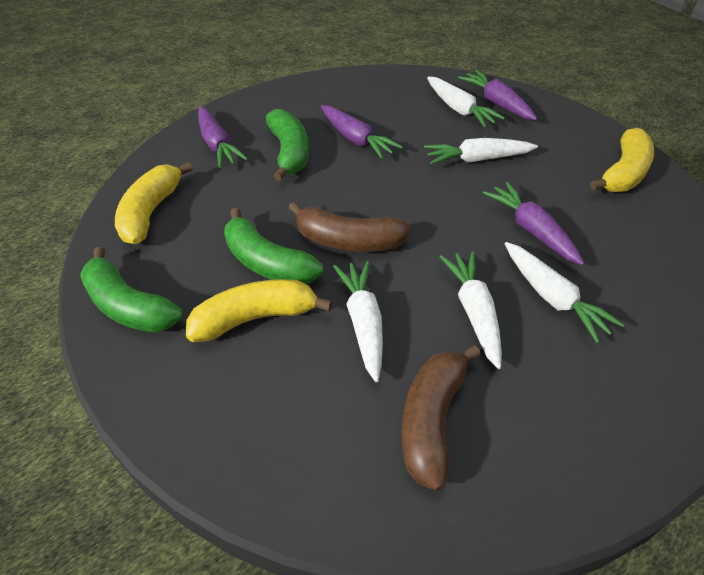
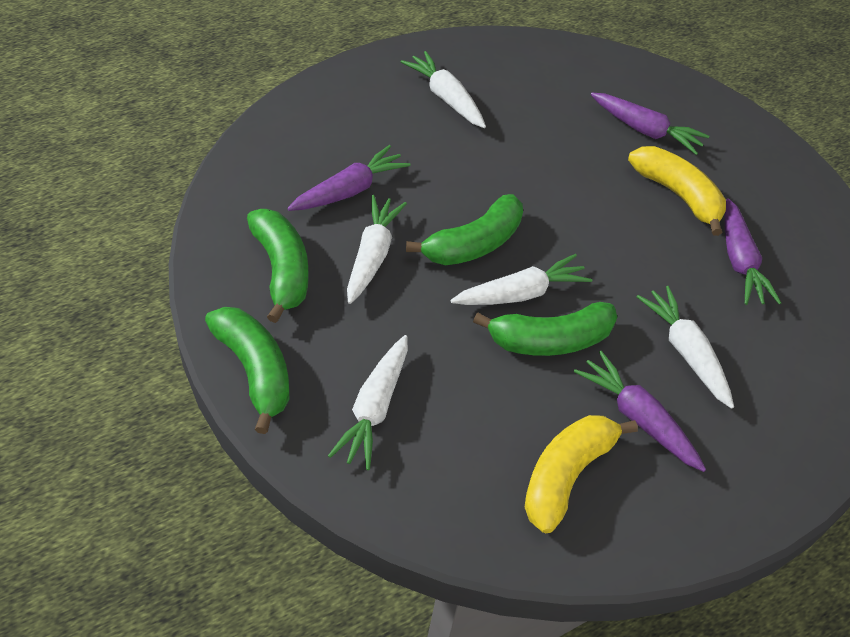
brown banana: [288,202,411,252] [401,345,481,491] = 2 -> none = 0
green banana: [80,247,183,333] [224,208,323,284] [266,109,309,181] = 3 -> [205,307,289,434] [247,209,309,323] [406,194,523,265] [473,302,617,356] = 4
yellow banana: [115,162,193,244] [186,279,333,342] [590,128,654,192] = 3 -> [524,415,638,533] [628,146,726,236] = 2

